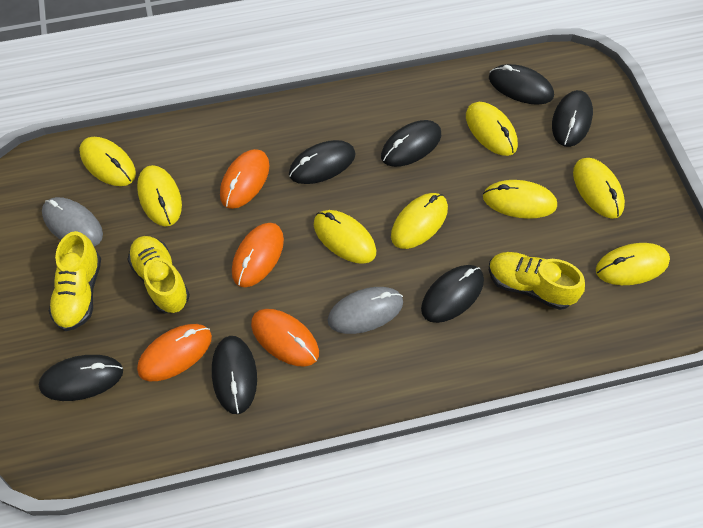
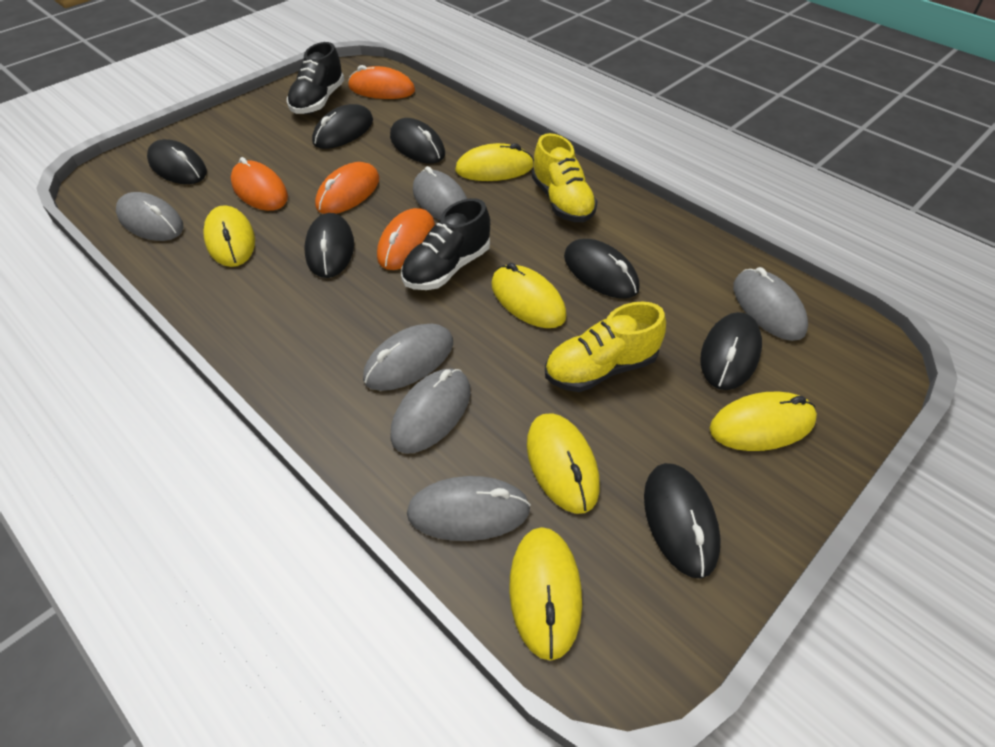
black shoe: none = 0 -> [287,42,344,114] [401,198,490,290] = 2
grey mouse: [42,197,103,247] [328,287,403,334] = 2 -> [116,192,183,241] [363,324,453,391] [390,369,471,454] [407,476,531,541] [413,166,467,220] [733,267,808,341] = 6
yellow mouse: [79,137,136,186] [137,165,182,227] [314,210,376,264] [391,193,448,249] [466,102,518,156] [483,180,557,219] [573,158,625,219] [596,243,670,285] = 8 -> [203,205,255,267] [455,143,534,181] [491,263,567,328] [509,527,582,661] [527,413,600,514] [710,392,817,451] = 6
yellow shoe: [49,231,101,331] [127,236,190,314] [489,252,585,310] = 3 -> [532,133,598,222] [545,301,666,392] = 2

